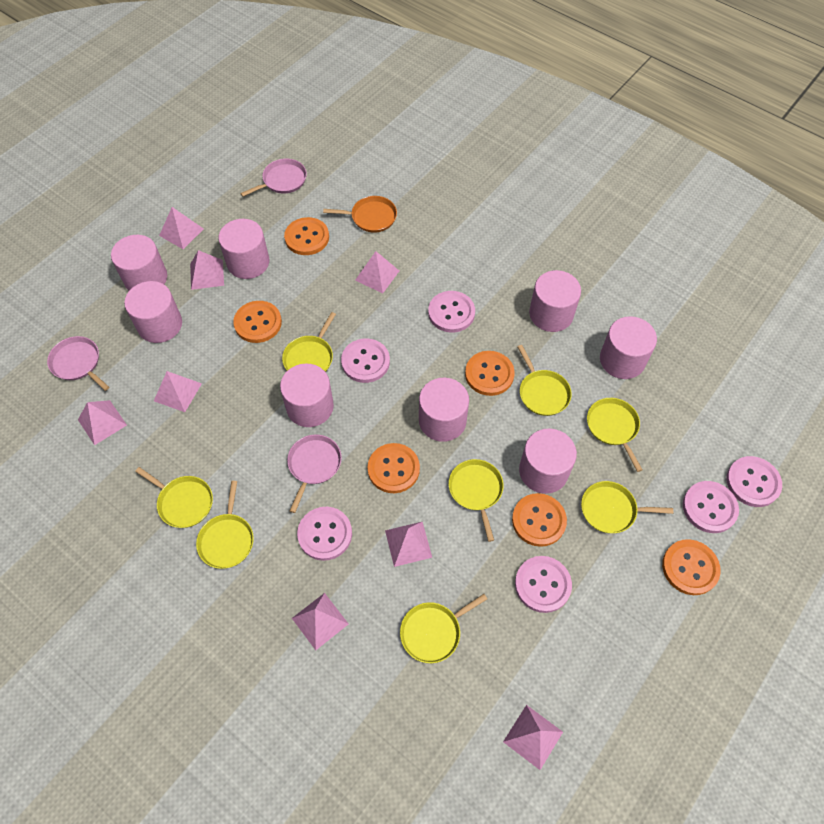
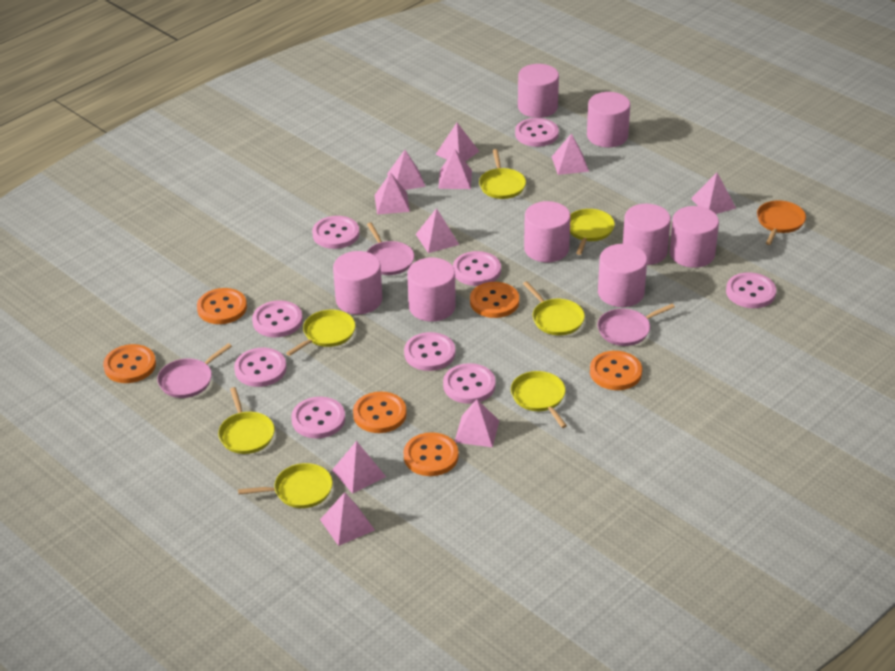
pink button: [297,507,352,561] [341,339,390,383] [428,291,475,332] [515,556,572,613] [683,481,739,533] [726,456,782,507] = 6 -> [234,348,287,387] [252,300,303,337] [291,397,345,438] [312,216,359,249] [404,332,455,371] [443,363,496,404] [453,251,501,286] [515,118,559,147] [726,272,776,308] = 9
pink pyramid: [78,400,127,445] [154,371,202,412] [159,207,203,249] [190,250,224,290] [292,593,348,650] [355,251,399,293] [385,522,432,567] [503,705,563,770] = 8 -> [320,492,375,546] [332,441,386,494] [375,172,410,214] [387,150,426,190] [416,208,459,253] [435,123,479,162] [438,149,472,189] [455,399,499,447] [552,133,589,175] [691,173,736,214] = 10
yellow pan: [135,467,213,528] [196,481,254,569] [282,312,336,372] [400,594,487,663] [449,459,504,542] [518,345,572,416] [581,481,673,533] [587,398,642,472] = 8 -> [218,387,275,454] [238,463,333,508] [286,310,356,356] [479,149,526,199] [511,371,567,428] [523,281,585,335] [570,209,615,255] = 7

